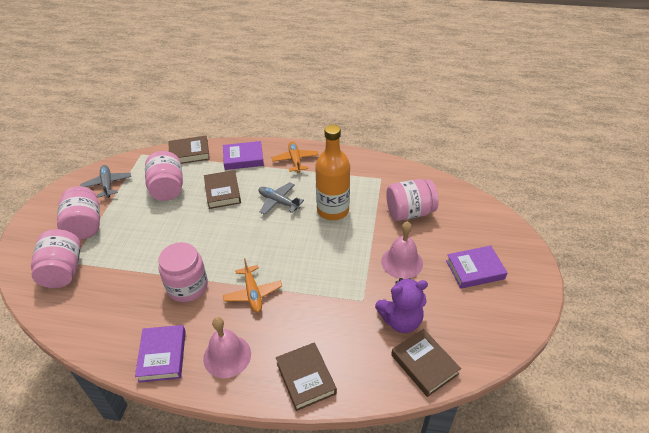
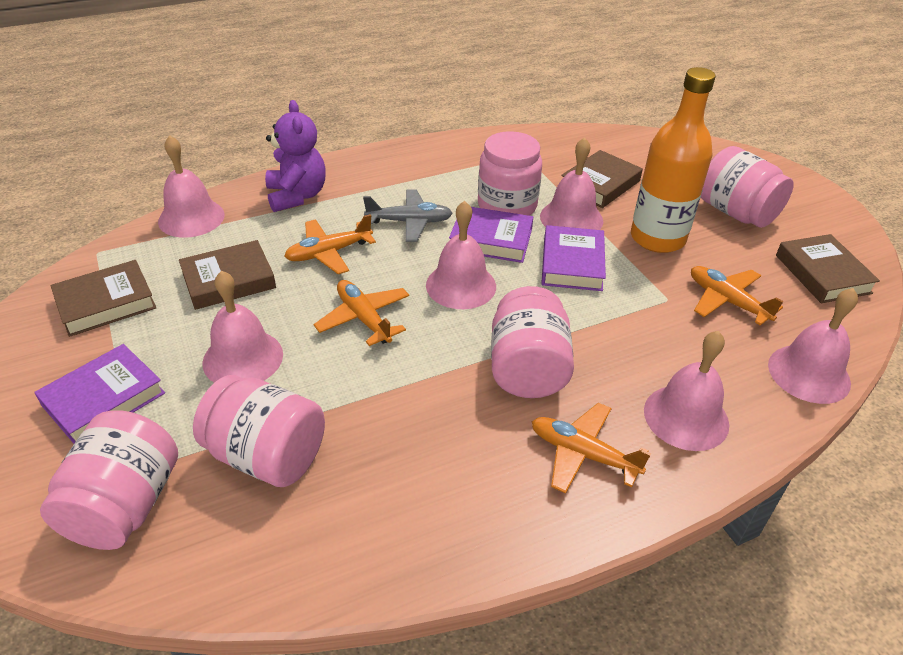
grey plane: [80,165,131,198] [259,182,304,215] = 2 -> [363,189,453,242] = 1
orange plane: [223,258,282,313] [272,141,319,173] = 2 -> [284,214,376,274] [313,280,409,346] [532,403,651,494] [691,266,783,326] = 4
pink bell: [203,317,251,378] [381,221,423,279] = 2 -> [158,135,225,237] [202,271,283,382] [426,201,496,309] [540,137,603,230] [644,331,729,451] [768,288,858,404] = 6

